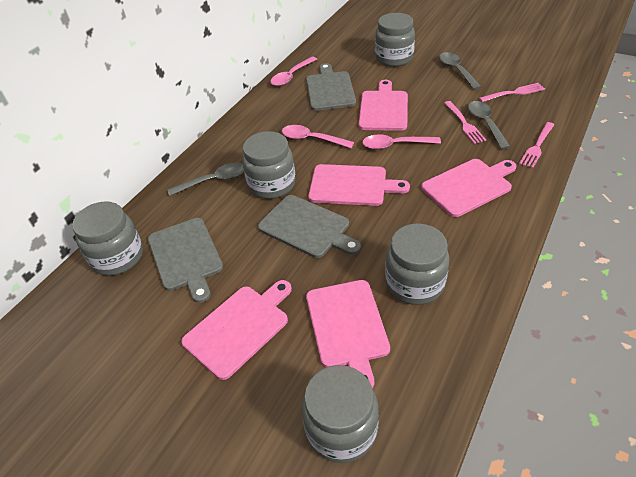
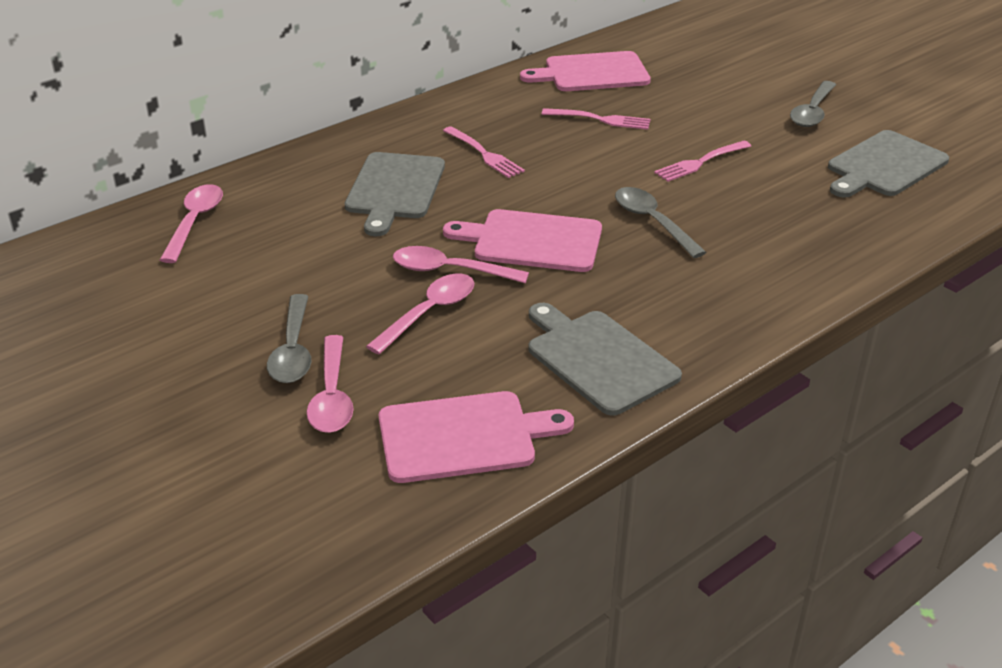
grey jar: [72,201,143,276] [242,131,296,199] [302,365,379,463] [375,13,415,67] [385,223,450,305] = 5 -> none = 0
pink cutting board: [181,280,292,380] [306,280,390,388] [308,164,410,206] [359,80,408,131] [421,159,517,217] = 5 -> [379,391,574,483] [443,209,602,272] [520,51,651,91] = 3
pink spoon: [271,57,317,86] [282,125,354,148] [362,135,441,150] = 3 -> [160,184,223,263] [307,335,354,433] [366,273,474,354] [393,246,529,283] = 4

